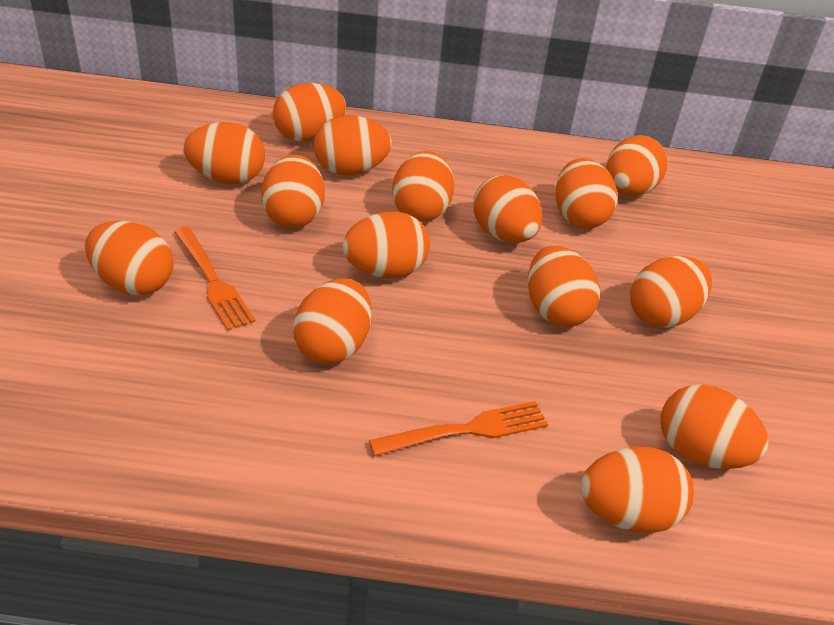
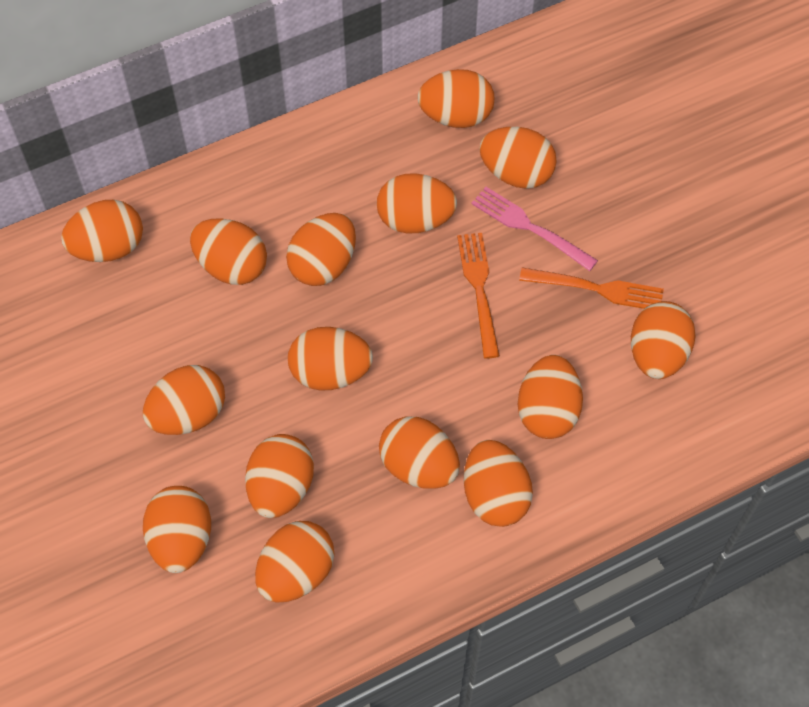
pink fork: none = 0 -> [471,187,598,271] = 1

